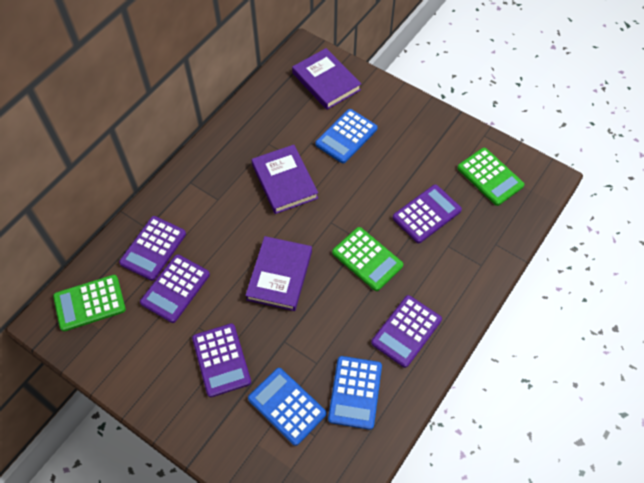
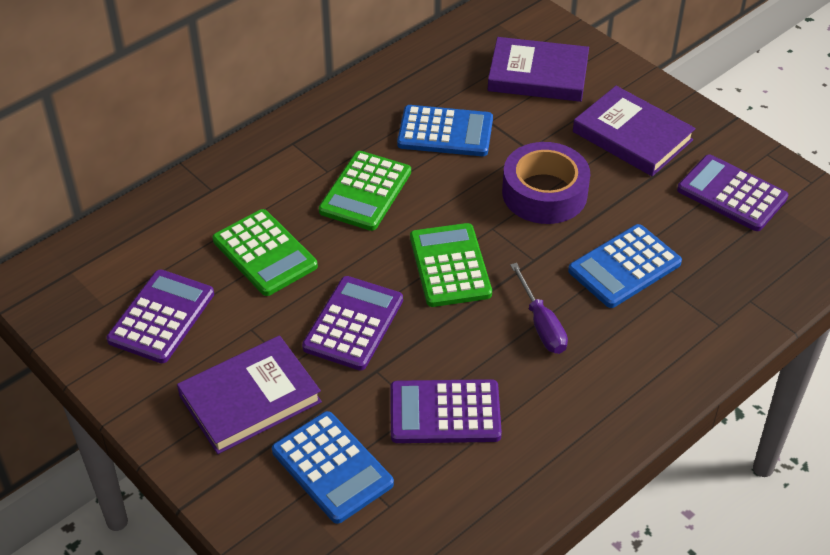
purple calculator: [119,216,186,281] [140,254,210,323] [192,323,251,397] [371,295,442,368] [393,185,462,243] = 5 -> [106,269,214,363] [302,276,403,370] [390,379,502,443] [677,154,788,231] = 4
purple screwdriver: none = 0 -> [510,263,568,354] = 1
purple tape: none = 0 -> [502,142,590,224] = 1

